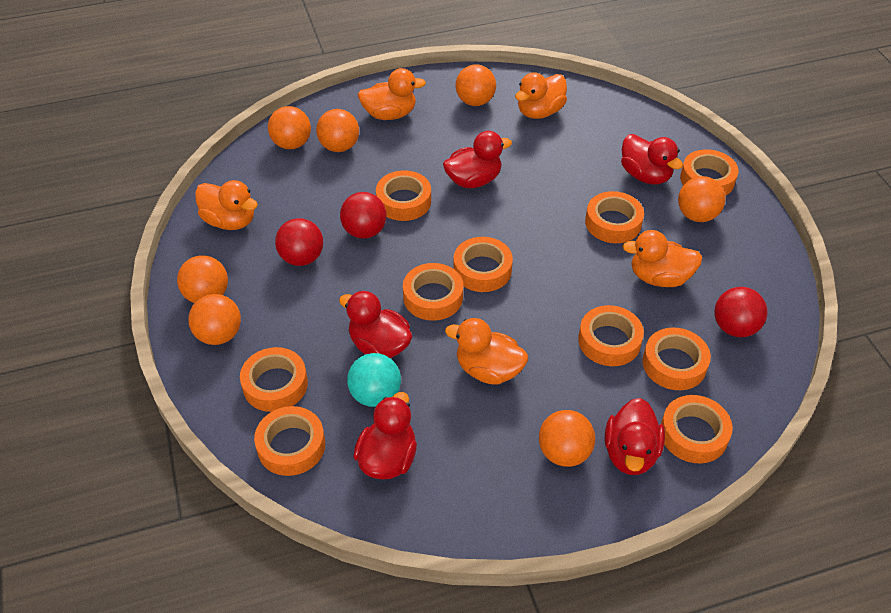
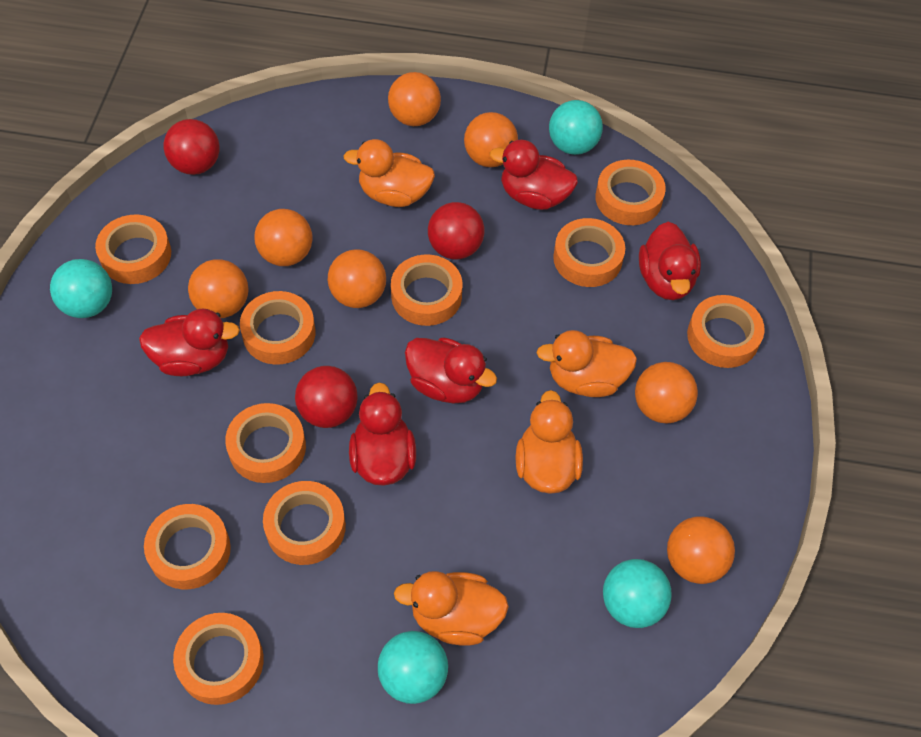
orange duck: [195,180,258,230] [358,68,426,120] [445,318,528,385] [515,72,567,119] [622,230,702,287] = 5 -> [343,139,435,207] [394,571,509,645] [515,390,583,494] [536,330,637,397] = 4
turquoise ball: [347,353,401,407] = 1 -> [50,259,112,318] [378,631,448,704] [549,100,603,155] [603,559,672,628] = 4

